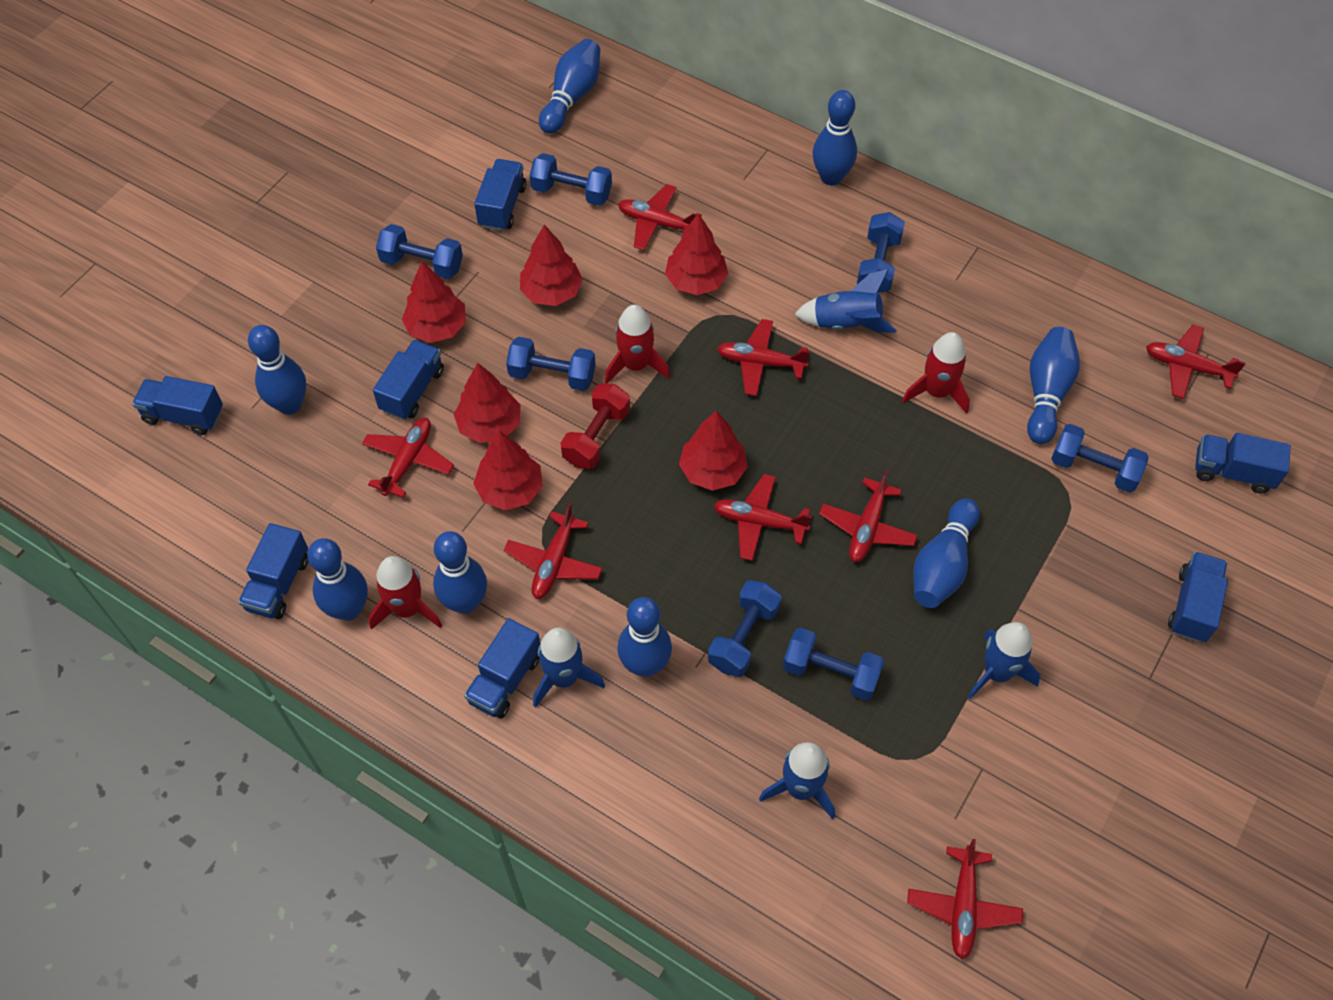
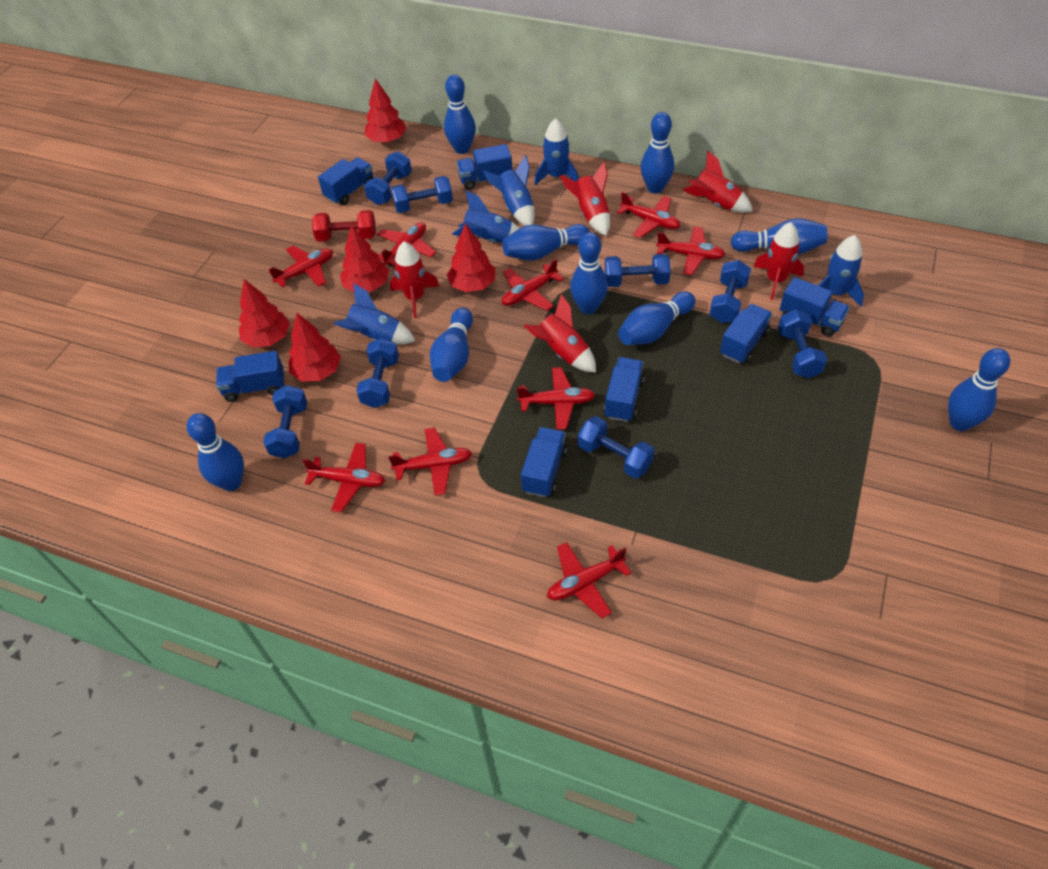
blue bowling pin: [248,325,306,415] [307,538,368,621] [433,531,487,614] [539,39,600,134] [617,597,672,677] [812,90,857,186] [913,498,980,608] [1027,327,1080,444] = 8 -> [187,413,244,491] [430,308,473,382] [444,74,476,154] [502,224,590,260] [570,232,608,314] [618,291,696,345] [641,112,674,194] [731,218,827,254] [948,348,1010,431] = 9
blue dumbbell: [376,224,463,279] [506,337,596,391] [529,153,612,206] [708,580,781,677] [783,627,884,701] [857,212,905,293] [1051,424,1149,493] = 7 -> [263,385,307,459] [356,338,399,408] [364,151,412,205] [391,176,453,213] [578,416,654,479] [605,254,671,287] [709,260,751,323] [778,309,828,378] = 8
blue rocket: [533,628,605,708] [759,742,835,819] [794,269,897,332] [968,622,1040,699] = 4 -> [334,283,415,344] [452,190,520,243] [483,155,534,226] [534,118,579,185] [818,235,864,307] = 5
red plane: [362,418,454,498] [504,503,603,599] [618,184,702,250] [714,474,812,561] [717,319,810,396] [819,470,918,562] [907,839,1023,960] [1146,324,1246,399] = 8 -> [269,246,333,287] [302,443,385,512] [377,222,436,266] [388,428,472,496] [502,259,564,310] [517,367,595,430] [547,542,631,618] [617,192,681,238] [656,227,725,275] = 9
red rocket: [369,556,442,630] [605,305,670,384] [902,332,970,414] = 3 -> [390,241,440,318] [524,294,596,373] [560,162,610,236] [683,151,752,213] [753,222,804,300] = 5
red tree: [402,262,466,343] [454,363,521,443] [473,430,543,510] [520,225,583,306] [665,213,728,295] [679,411,748,491] = 6 -> [239,279,290,347] [289,313,341,382] [340,225,389,292] [365,78,407,143] [447,223,495,292] = 5

